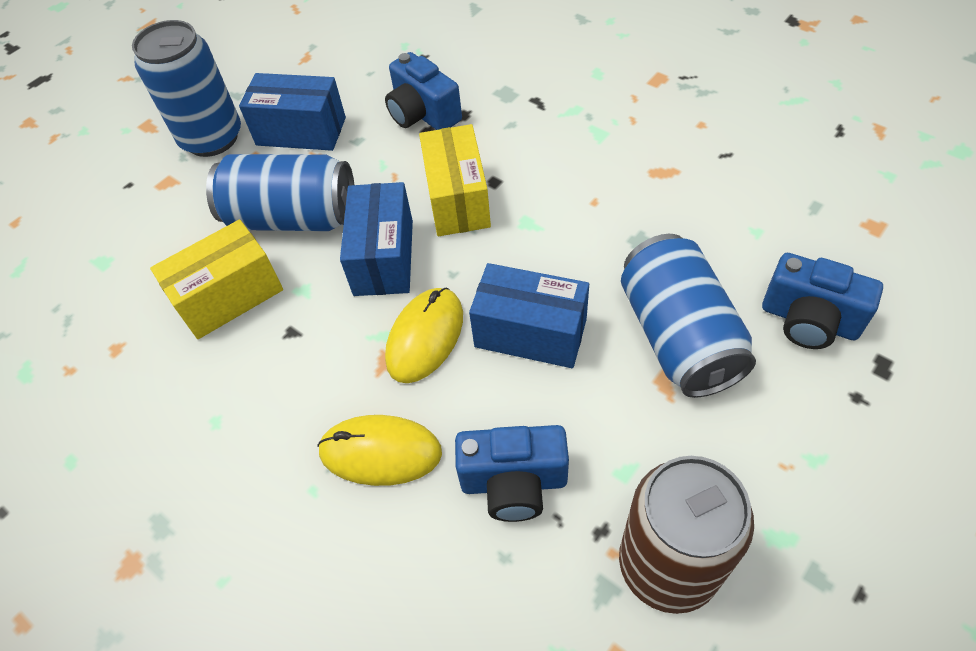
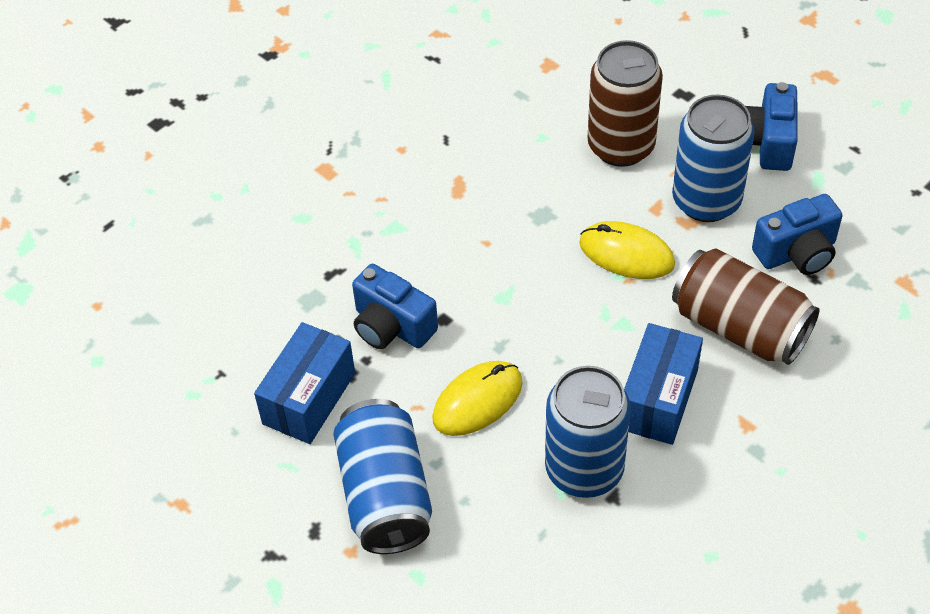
blue box: [239,73,346,151] [340,182,413,296] [469,263,589,368] = 3 -> [254,322,355,444] [624,323,703,445] = 2
brown can: [619,456,754,614] = 1 -> [587,40,663,167] [672,248,820,365] = 2
yellow box: [150,219,283,339] [419,124,491,236] = 2 -> none = 0

